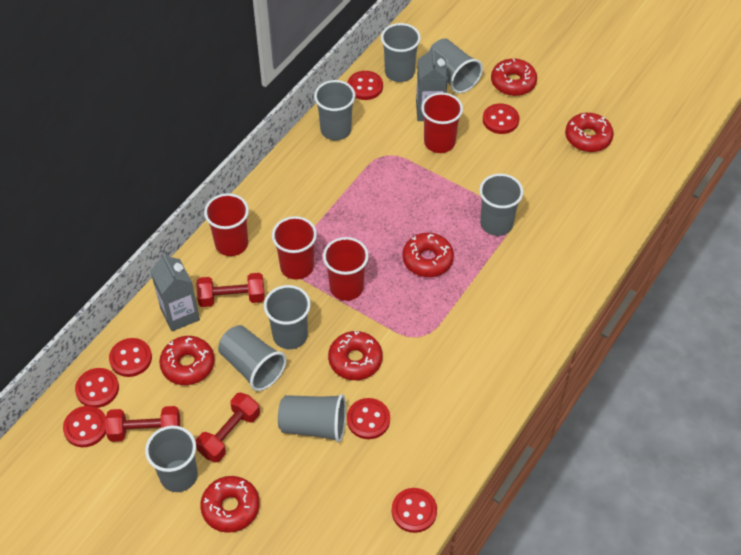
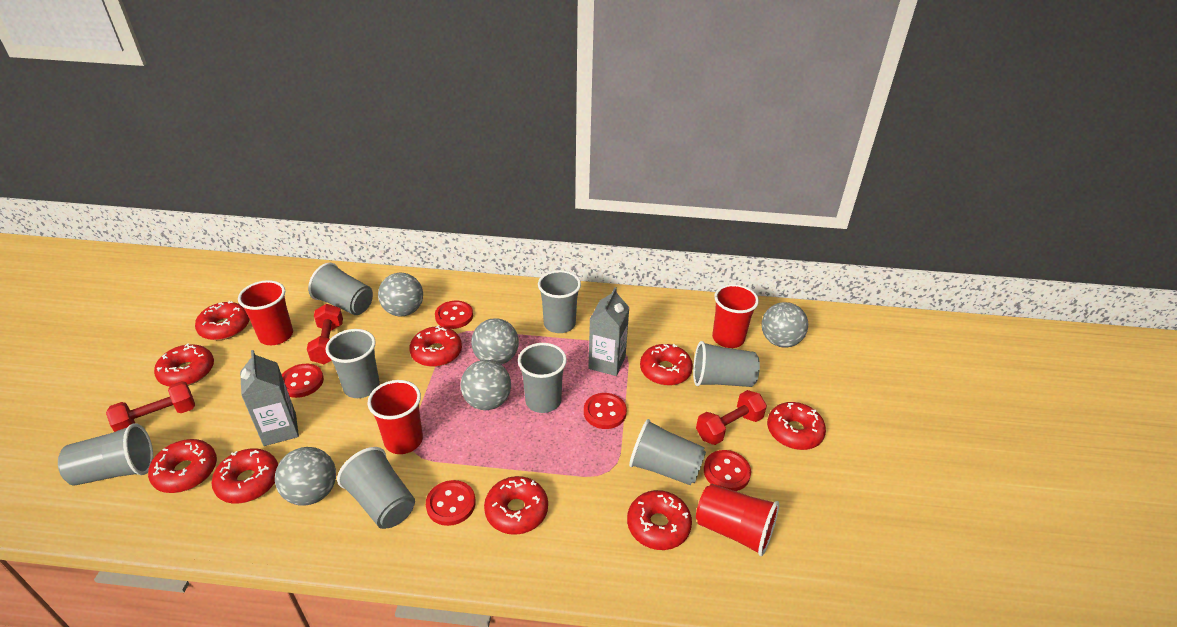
grey ball: none = 0 -> [275,447,336,506] [378,273,423,316] [460,360,511,410] [471,318,519,365] [762,302,808,347] = 5
red button: [63,406,106,447] [75,368,119,408] [109,338,152,377] [347,71,383,100] [347,398,390,439] [392,488,437,533] [483,103,519,134] = 7 -> [282,364,324,398] [426,480,476,526] [435,301,473,329] [584,393,627,429] [704,450,751,491] = 5
red donut: [159,336,215,385] [200,476,260,533] [328,331,383,380] [402,233,454,277] [491,58,537,96] [565,113,614,152] = 6 -> [148,439,217,493] [154,343,214,387] [195,301,250,340] [212,448,278,503] [409,325,462,367] [484,476,548,535] [627,490,692,550] [640,344,693,386] [767,402,826,450] = 9

